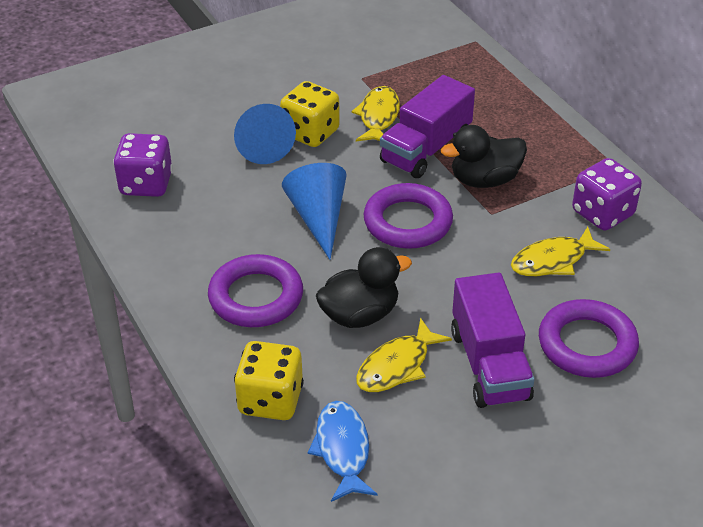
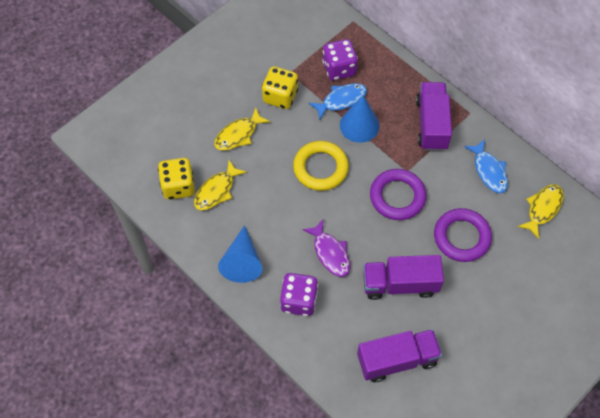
black duck: [316,247,412,328] [441,125,527,188] = 2 -> none = 0
blue fish: [308,401,378,502] = 1 -> [309,83,367,120] [464,139,508,193] = 2
purple fish: none = 0 -> [302,220,350,277] = 1
purple ring: [208,254,303,327] [363,183,453,249] [539,299,639,378] = 3 -> [370,169,427,220] [434,208,492,262] = 2
purple truck: [380,75,475,178] [451,272,535,408] = 2 -> [357,329,442,382] [363,255,444,300] [416,82,452,151] = 3
yellow ring: none = 0 -> [293,141,349,191] = 1

